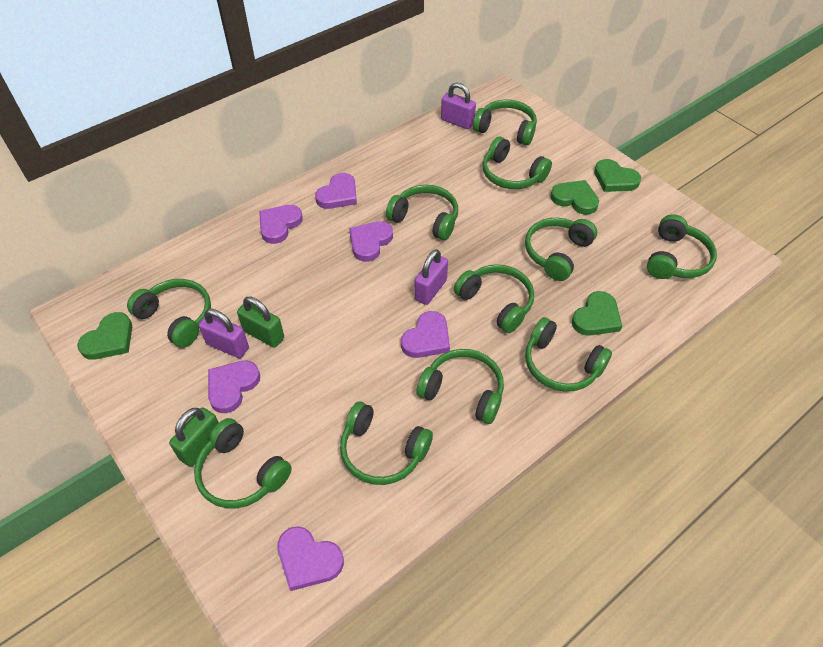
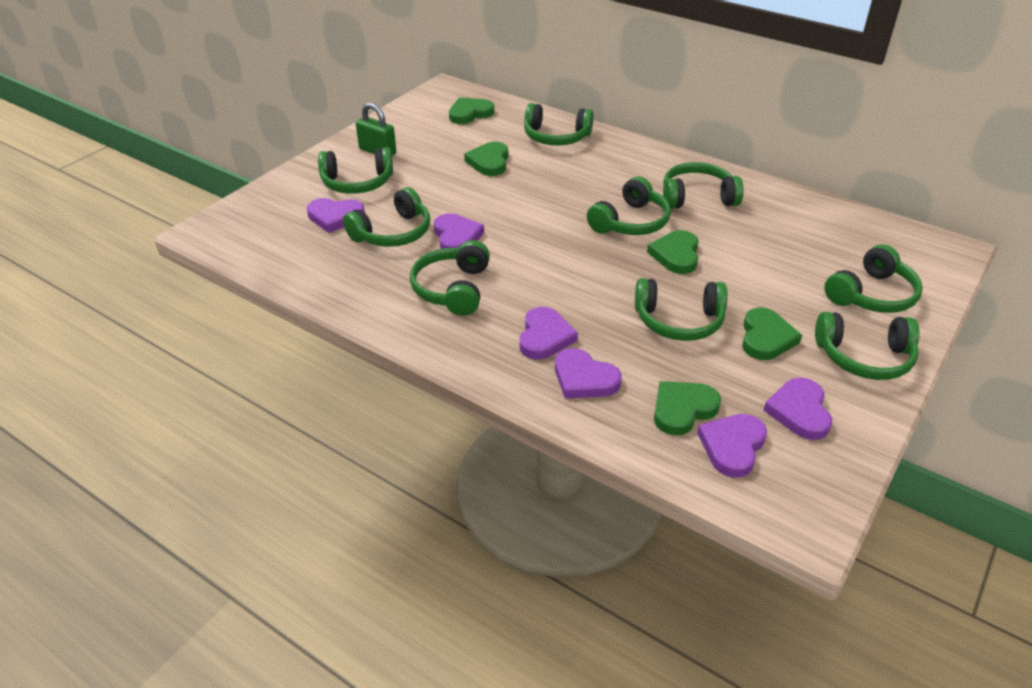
green headphones: [127,279,211,348] [194,418,292,508] [340,402,433,485] [386,185,458,240] [416,349,504,424] [454,264,534,333] [473,100,537,145] [482,137,552,189] [525,218,597,281] [525,317,612,392] [647,214,717,279] = 11 -> [318,147,393,194] [343,187,430,247] [410,240,490,316] [524,103,594,145] [587,177,671,235] [635,278,728,341] [663,162,744,209] [815,312,919,380] [824,244,923,313] = 9
green heart: [77,312,132,360] [550,180,599,215] [572,291,622,336] [594,159,641,192] = 4 -> [449,97,494,124] [464,142,508,176] [647,230,699,274] [654,381,721,435] [742,307,802,360] = 5
green padlock: [169,408,219,467] [237,297,284,348] = 2 -> [356,103,396,156] = 1
purple padlock: [199,309,249,358] [414,249,448,305] [441,82,476,129] = 3 -> none = 0

